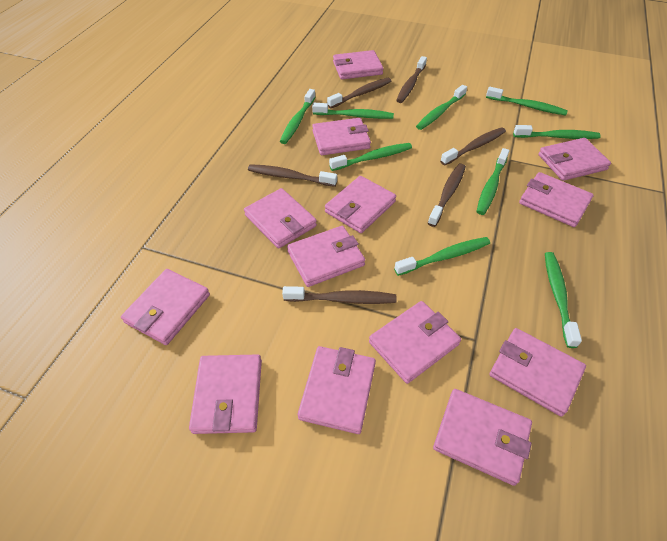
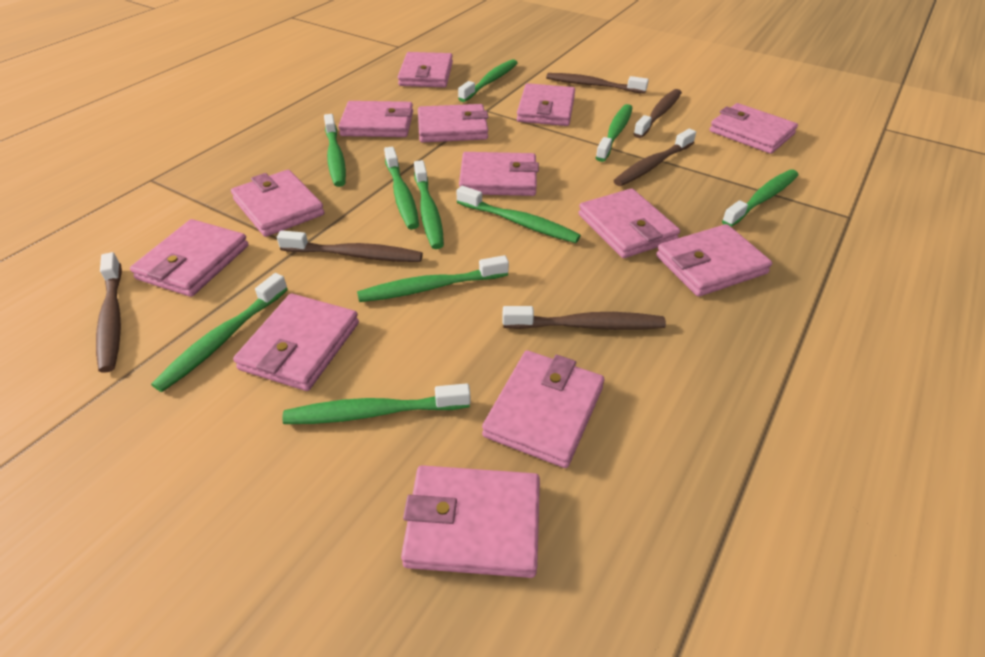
green toothbrush: [280,89,315,144] [312,103,394,119] [329,143,412,171] [394,237,490,276] [416,85,467,130] [476,148,509,215] [486,87,568,116] [513,125,601,139] [545,252,582,348] = 9 -> [151,273,288,392] [283,383,471,424] [324,114,346,187] [357,255,509,302] [384,147,419,230] [414,160,444,249] [456,186,581,243] [458,59,517,102] [596,104,632,162] [722,170,798,227] = 10

